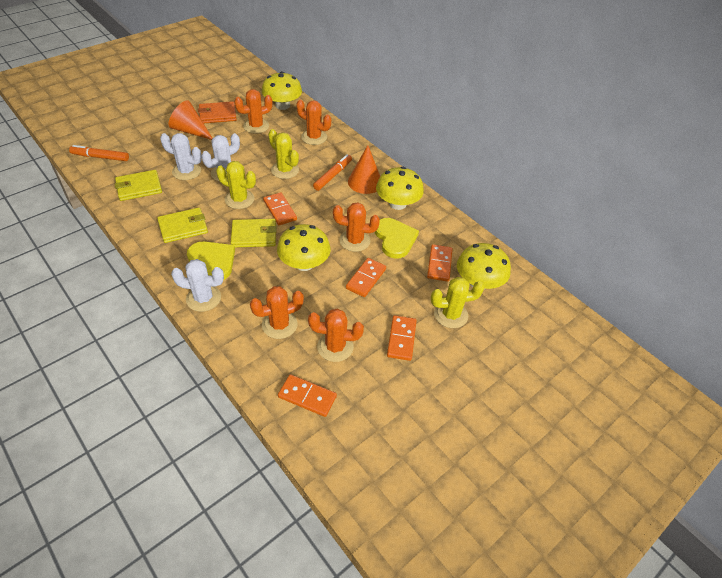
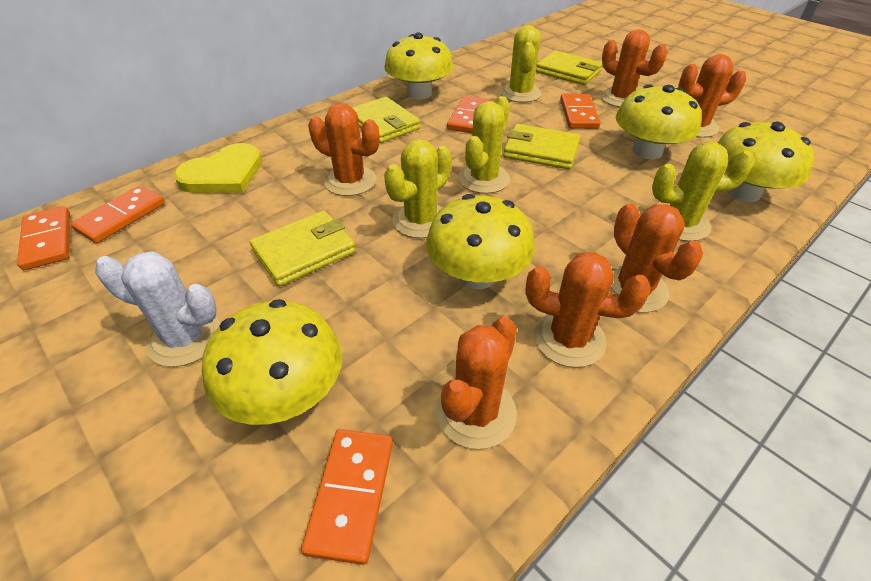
orange cactus: [234,89,273,134] [250,286,304,339] [296,100,331,145] [308,309,364,362] [333,202,380,252] = 5 -> [308,103,379,196] [436,317,517,449] [525,252,650,367] [600,29,667,107] [609,203,703,313] [678,54,746,138] = 6
orange cone: [169,100,213,140] [348,145,380,194] = 2 -> none = 0
orange marker: [69,145,129,161] [313,154,352,191] = 2 -> none = 0
orange wallet: [198,101,237,123] = 1 -> none = 0
white cactus: [160,133,202,180] [171,259,224,312] [202,133,240,182] = 3 -> [95,251,221,367] = 1
yellow cactus: [216,161,256,209] [268,129,299,179] [431,277,485,328] = 3 -> [384,139,452,238] [458,96,510,194] [500,25,541,103] [652,142,755,241] = 4
yellow heart: [187,242,235,280] [375,218,419,259] = 2 -> [174,143,262,193] = 1
yellow mushroom: [262,72,302,110] [277,224,331,271] [376,167,424,210] [457,243,511,289] = 4 -> [202,299,342,425] [384,33,453,99] [426,194,535,289] [616,84,702,159] [718,121,814,202] = 5
yellow wallet: [115,170,162,201] [157,208,208,243] [231,219,277,247] = 3 -> [250,211,356,286] [352,97,421,143] [503,124,580,169] [536,51,602,85] = 4

